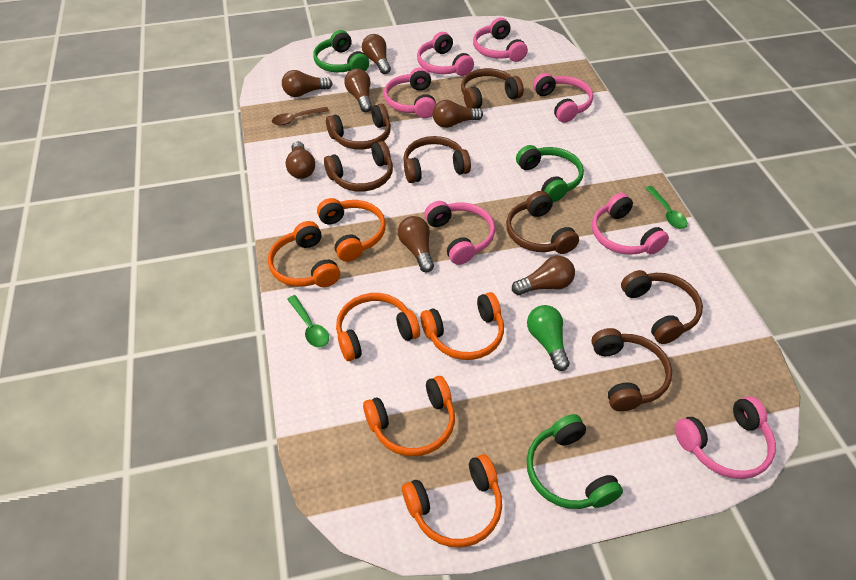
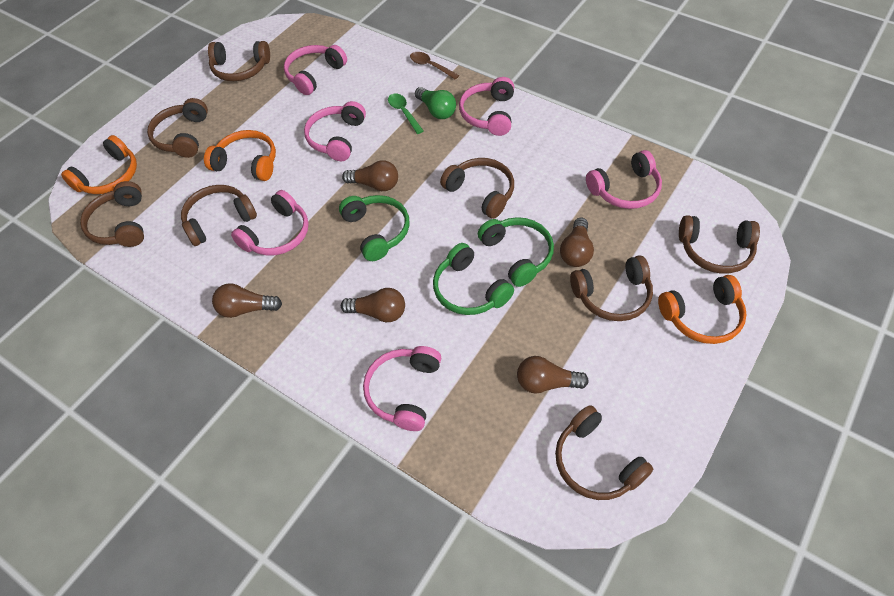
brown headphones: [324,141,393,192] [326,103,391,149] [403,136,471,183] [461,68,524,108] [506,191,579,254] [591,328,672,412] [621,270,703,344] = 7 -> [80,181,144,247] [147,98,208,158] [181,185,257,246] [208,41,270,81] [440,158,514,219] [555,405,653,500] [570,255,653,321] [679,215,760,273] = 8
brown light bulb: [282,70,333,97] [286,141,315,179] [344,69,372,112] [362,34,391,74] [398,216,434,272] [433,100,483,128] [512,256,575,295] = 7 -> [212,283,282,318] [341,288,405,322] [342,161,398,191] [517,356,589,394] [560,218,594,267] = 5
green spoon: [287,295,329,348] [645,186,688,229] = 2 -> [388,93,424,134] = 1
orange headphones: [268,221,340,287] [317,198,386,262] [336,293,420,361] [363,376,455,456] [402,454,502,547] [420,292,504,360] = 6 -> [61,135,137,194] [204,130,276,181] [658,275,747,344] = 3
pink headphones: [384,67,436,118] [417,32,474,76] [424,201,495,265] [473,18,528,62] [533,73,593,123] [592,193,669,255] [675,396,776,479] = 7 -> [231,190,309,256] [284,45,347,95] [304,101,366,161] [363,346,441,431] [459,77,514,136] [586,150,662,209] = 6

